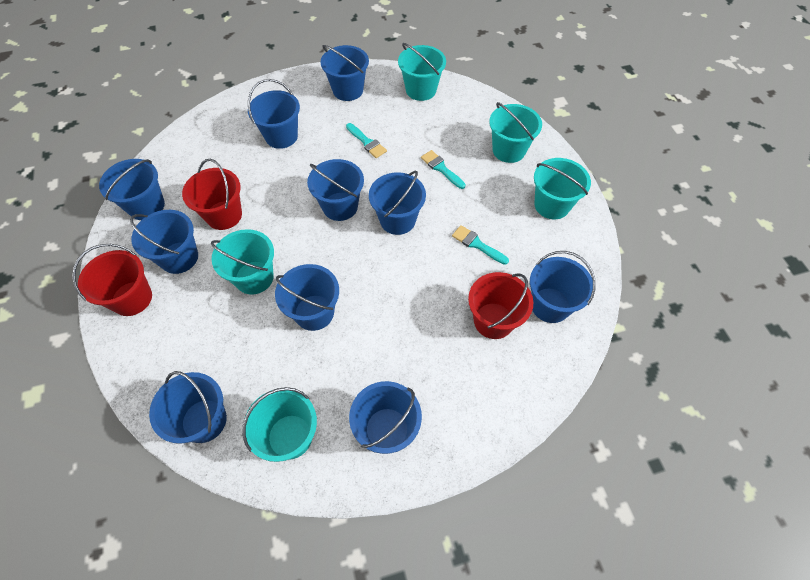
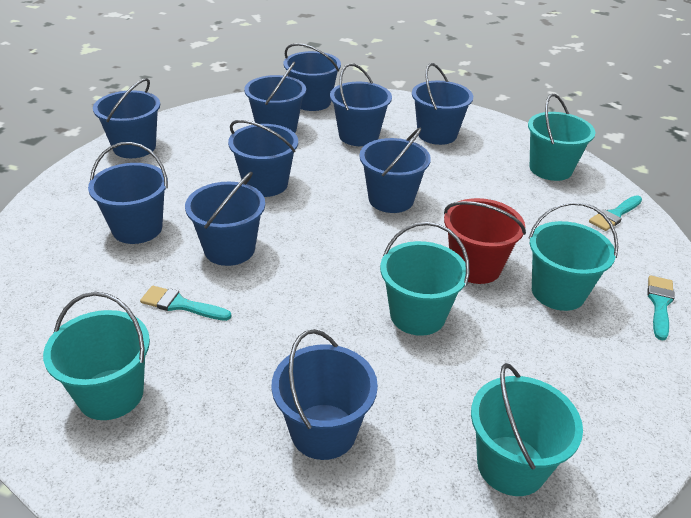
red bucket: [72,244,152,316] [182,159,242,230] [468,272,533,339] = 3 -> [444,198,526,284] = 1

